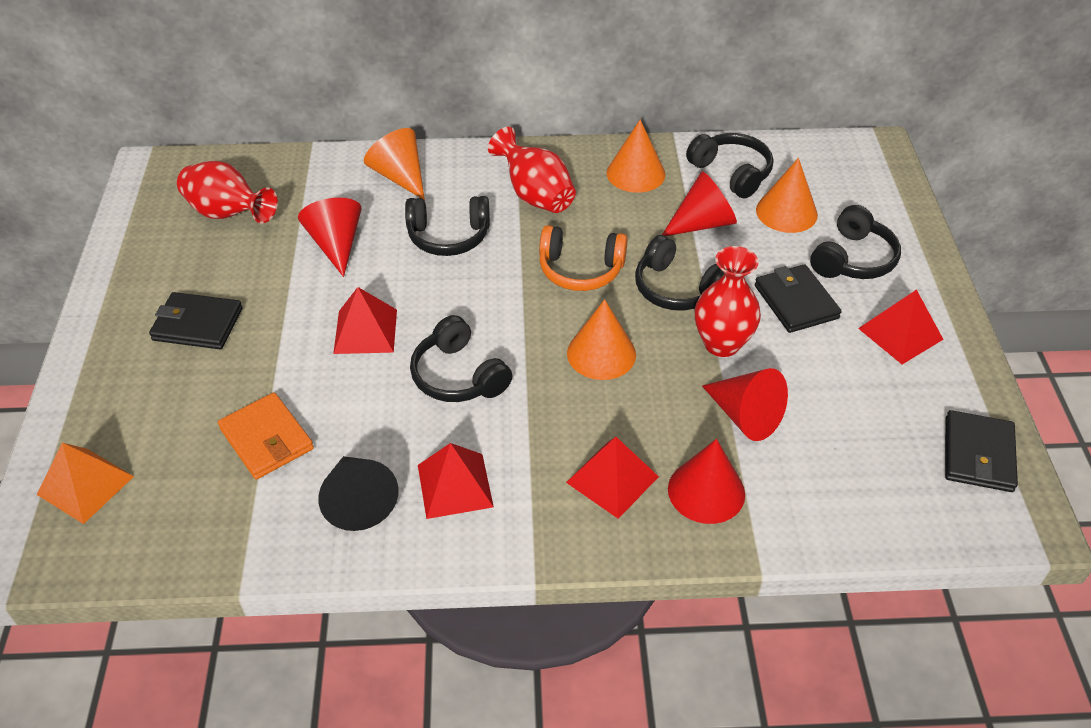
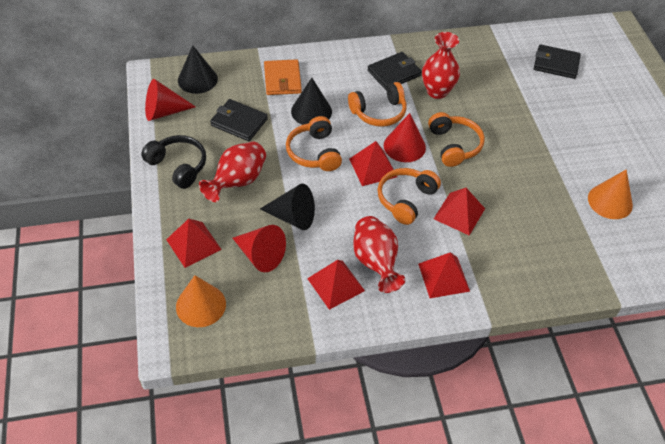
black cone: [318,456,398,531] = 1 -> [178,45,218,94] [260,184,315,230] [291,78,332,125] = 3
black headphones: [405,196,490,256] [410,315,513,402] [635,235,724,311] [686,133,773,198] [810,205,901,279] = 5 -> [141,135,206,189] = 1
orange cone: [364,128,425,200] [567,299,636,380] [607,119,665,193] [756,158,818,233] = 4 -> [176,275,226,327] [588,169,633,219] = 2
orange headphones: [539,225,628,291] = 1 -> [286,116,342,171] [348,82,407,127] [377,168,441,225] [428,112,485,167] = 4
orange pyramid: [36,443,134,524] = 1 -> none = 0
red cone: [298,198,361,277] [662,171,737,236] [668,439,745,524] [702,368,788,441] = 4 -> [145,79,196,121] [233,225,286,272] [384,113,426,162] = 3
red pyramid: [333,287,397,354] [418,443,494,519] [566,437,659,519] [858,289,944,364] = 4 -> [166,219,222,268] [307,260,365,310] [349,141,397,186] [418,252,470,298] [434,188,485,235] = 5

